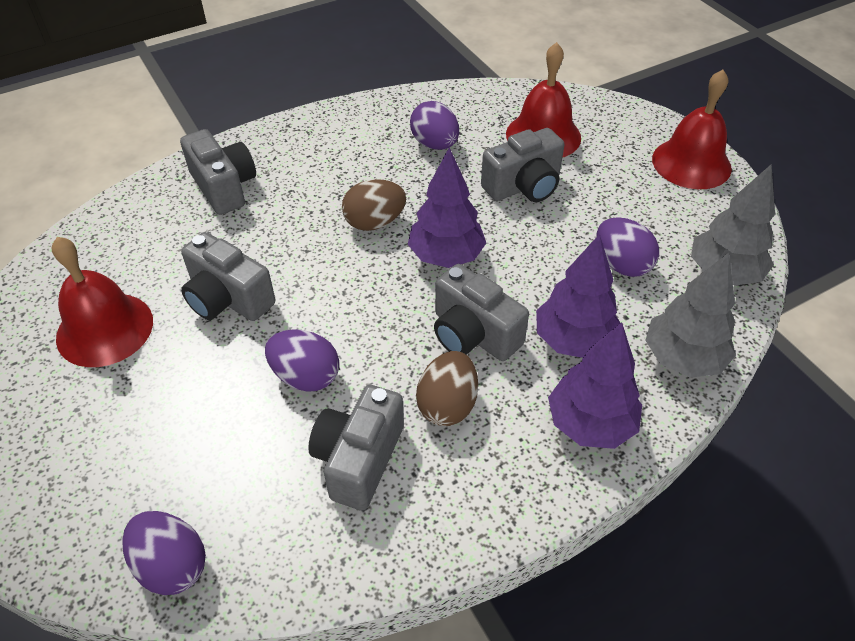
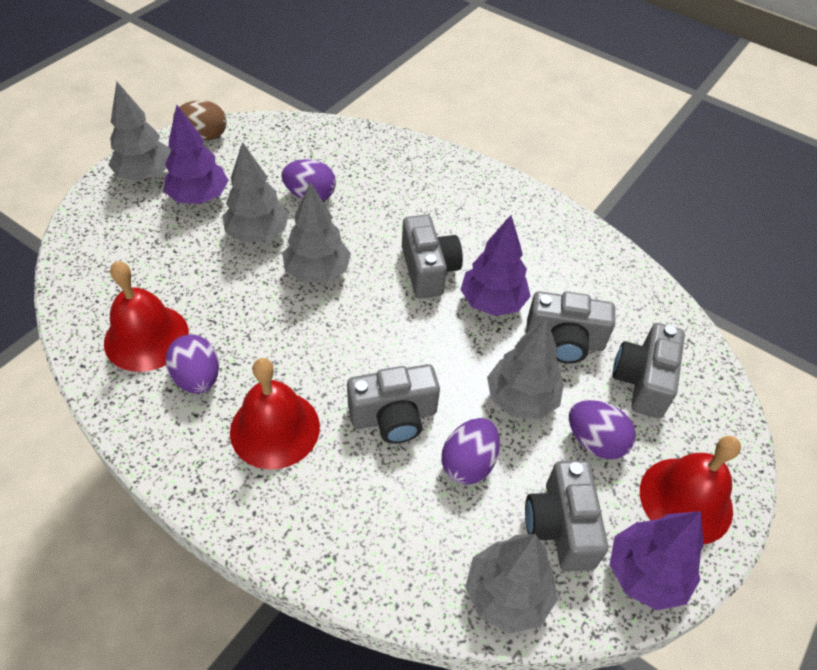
brown egg: [342,179,406,231] [416,351,478,426] = 2 -> [173,100,227,140] = 1
grey tree: [645,253,736,378] [691,164,775,286] = 2 -> [108,82,171,181] [222,142,289,242] [282,182,351,283] [465,534,558,634] [487,317,564,419] = 5

